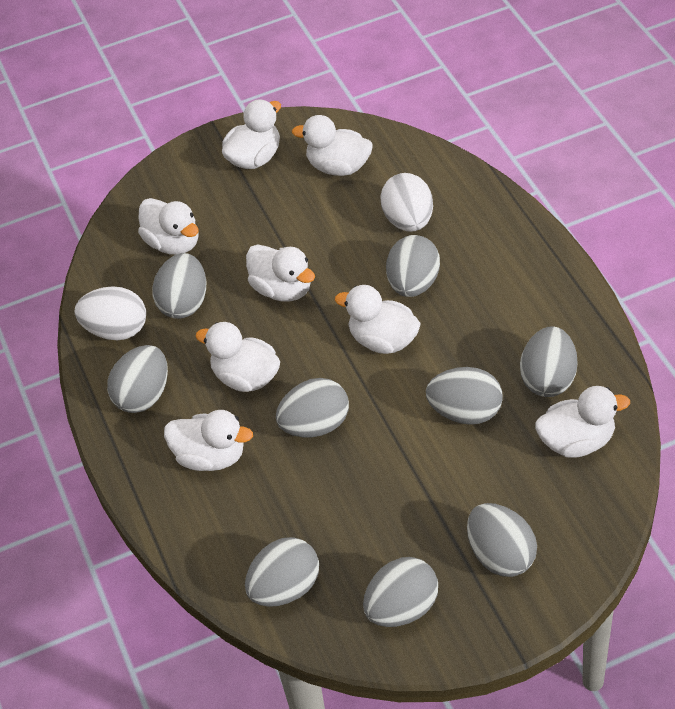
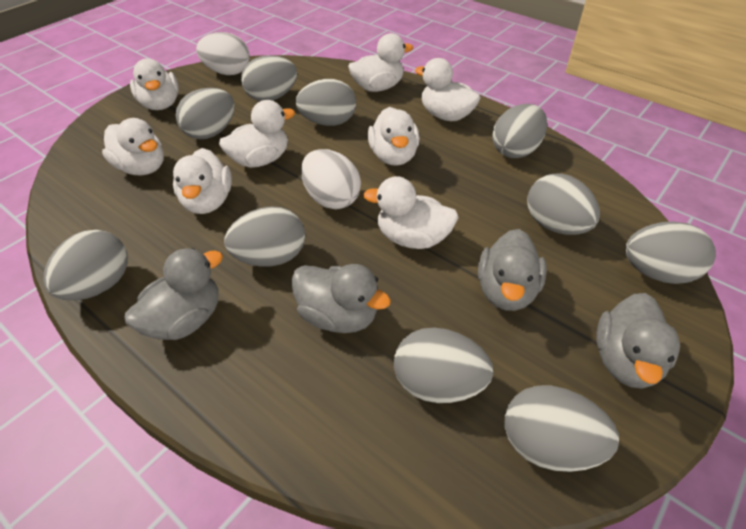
grey duck: none = 0 -> [125,248,223,340] [291,264,391,333] [478,229,547,311] [596,293,680,389] = 4
grey egg: [107,345,168,413] [152,253,206,319] [245,537,319,607] [276,378,349,437] [363,557,438,627] [386,235,440,297] [426,367,503,425] [467,503,537,577] [520,326,577,397] = 9 -> [43,230,128,301] [176,88,235,139] [224,206,305,267] [241,55,297,101] [295,79,356,126] [394,328,494,403] [492,104,547,158] [505,386,619,472] [527,174,600,235] [625,221,716,284] = 10

